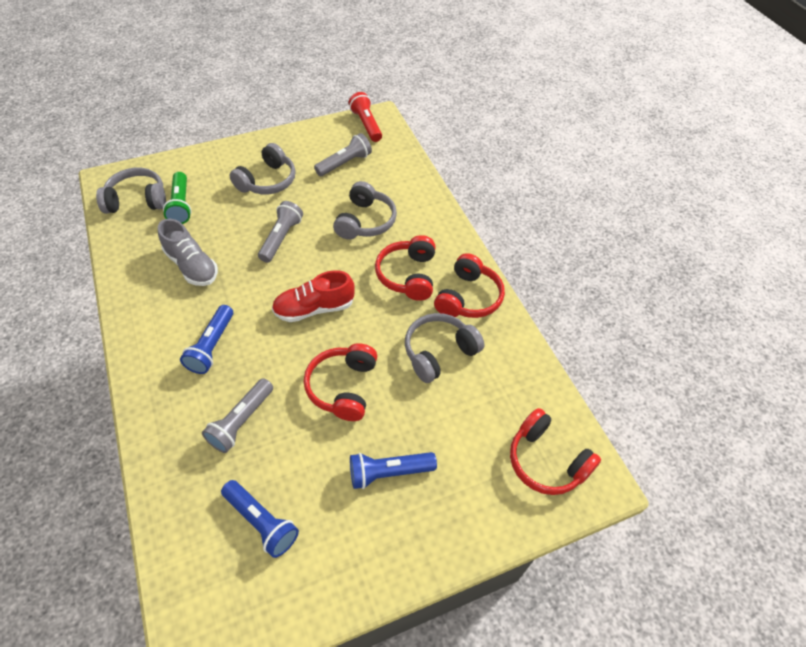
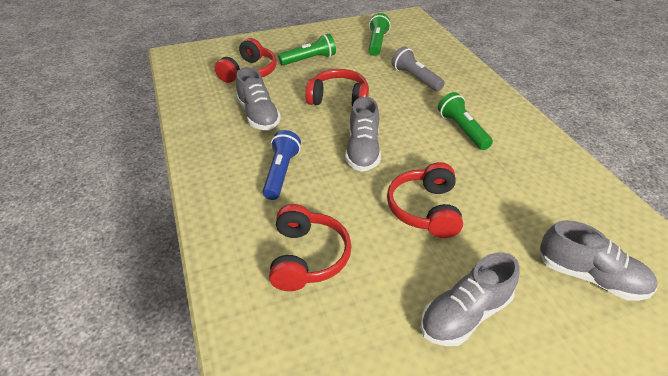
blue flashlight: [180,305,233,374] [221,480,299,558] [350,452,437,489] = 3 -> [263,130,301,200] = 1
green flashlight: [163,172,191,224] = 1 -> [278,34,336,66] [369,13,391,56] [438,92,493,150] = 3
grey flashlight: [202,378,273,453] [258,201,303,263] [314,133,372,176] = 3 -> [391,47,445,91] = 1
grey headphones: [96,168,166,214] [229,143,296,194] [333,181,397,240] [405,313,485,383] = 4 -> none = 0
grey shoe: [158,219,218,286] = 1 -> [236,67,281,130] [345,97,381,172] [421,252,520,346] [539,220,658,301] = 4
red flashlight: [349,92,382,142] = 1 -> none = 0
red shoe: [272,270,355,322] = 1 -> none = 0

